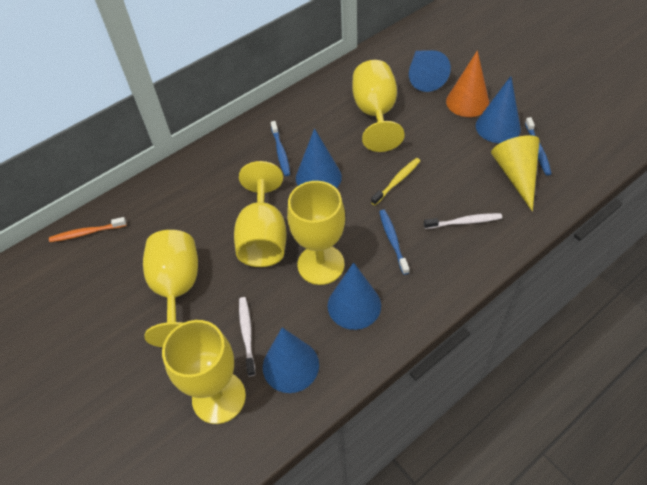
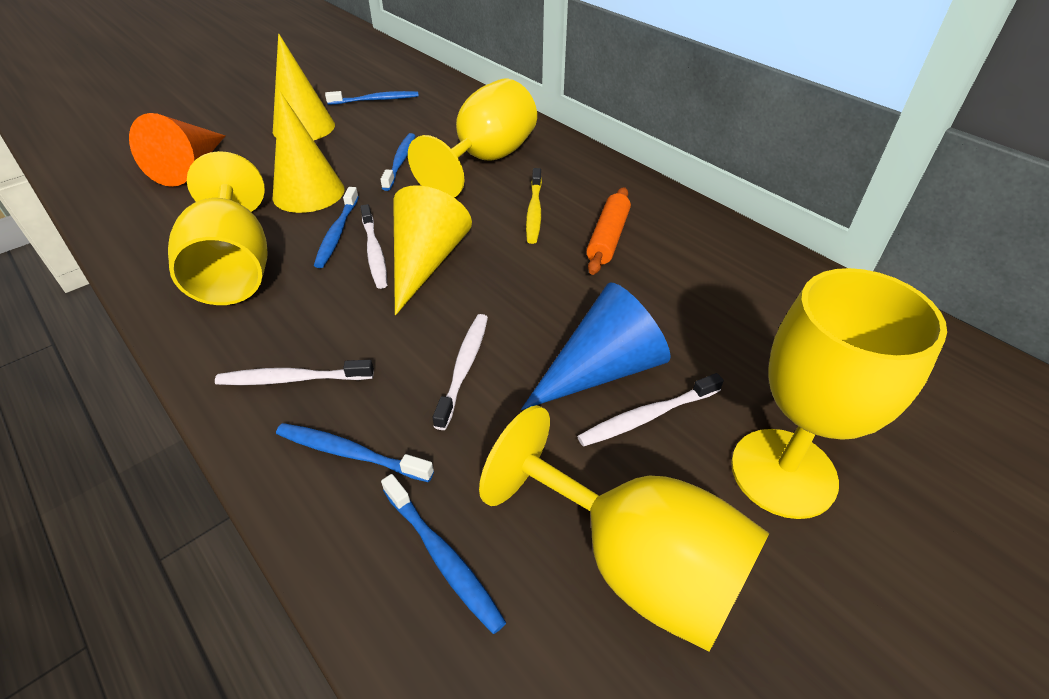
blue cone: [263,327,319,393] [296,128,342,188] [328,262,381,330] [409,50,451,92] [476,76,521,143] = 5 -> [521,283,671,410] = 1
blue toothbrush: [271,121,290,176] [379,210,410,275] [525,117,551,175] = 3 -> [276,423,434,482] [314,187,359,268] [325,91,419,105] [380,133,415,191] [381,474,506,634] = 5
orange rolling pin: none = 0 -> [586,187,631,275] = 1
orange toothbrush: [49,217,127,242] = 1 -> none = 0
white toothbrush: [239,297,255,376] [424,213,502,229] = 2 -> [215,360,374,385] [360,204,387,289] [433,314,488,430] [577,373,724,447] = 4
yellow cone: [491,135,540,212] = 1 -> [273,33,335,140] [273,91,345,213] [393,185,472,316] = 3
yellow goblet: [143,230,198,347] [162,320,246,424] [234,161,287,267] [287,181,345,285] [352,60,405,152] = 5 -> [168,151,267,305] [408,79,537,197] [479,405,770,652] [731,268,947,519] = 4

